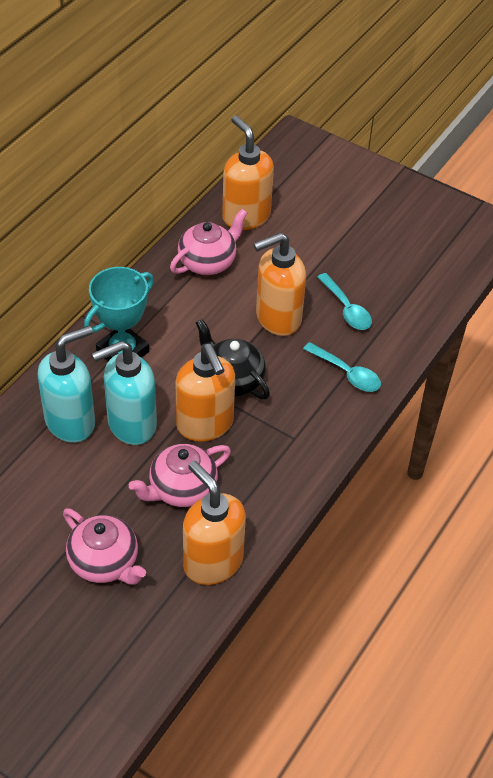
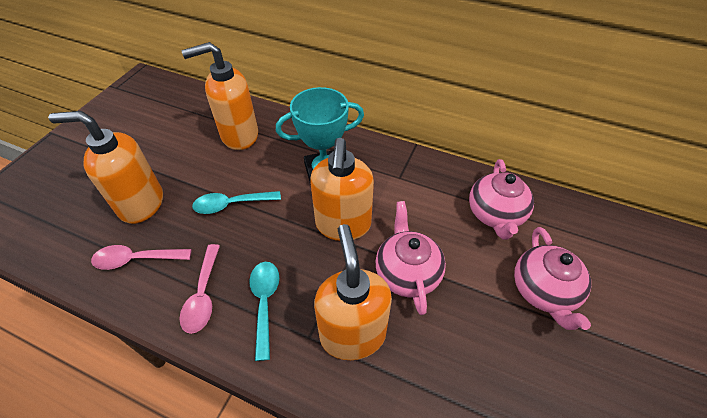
black teapot: [196,319,270,399] = 1 -> none = 0
pink spoon: none = 0 -> [91,245,192,270] [180,244,220,334] = 2
turquoise soap dispenser: [38,326,95,443] [92,341,157,445] = 2 -> none = 0

